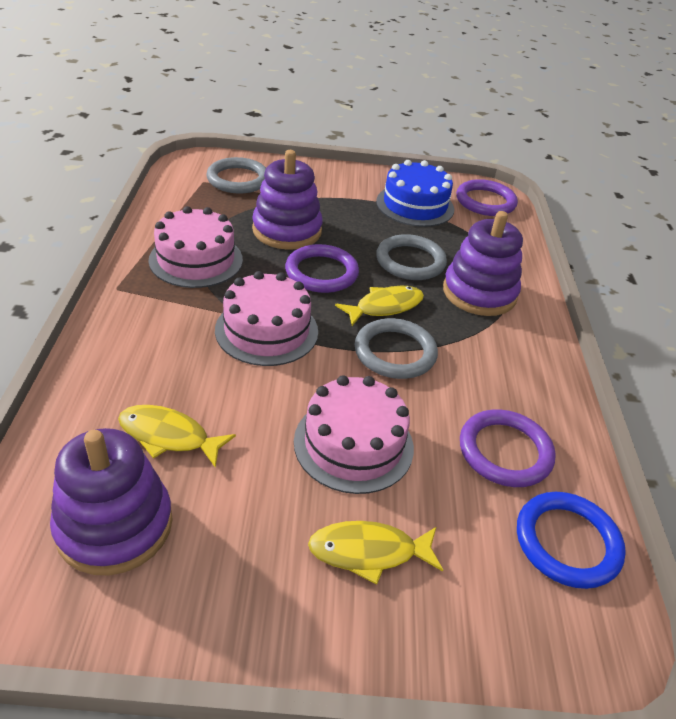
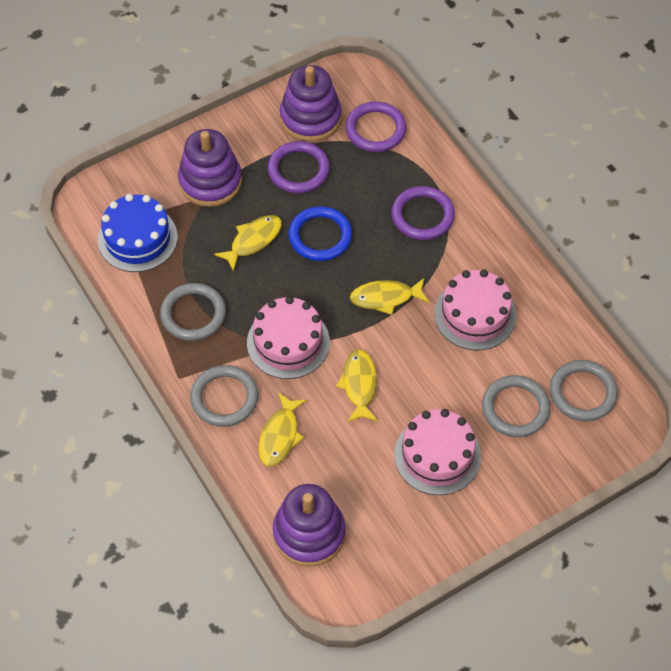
grey ring: [206,157,266,194] [355,318,438,379] [376,234,447,280] = 3 -> [160,283,226,341] [190,365,258,427] [482,375,550,437] [550,360,618,421] = 4
yellow fish: [118,405,236,468] [308,521,443,584] [335,286,424,326] = 3 -> [214,215,282,272] [258,392,307,466] [336,349,378,422] [350,278,429,315] = 4

